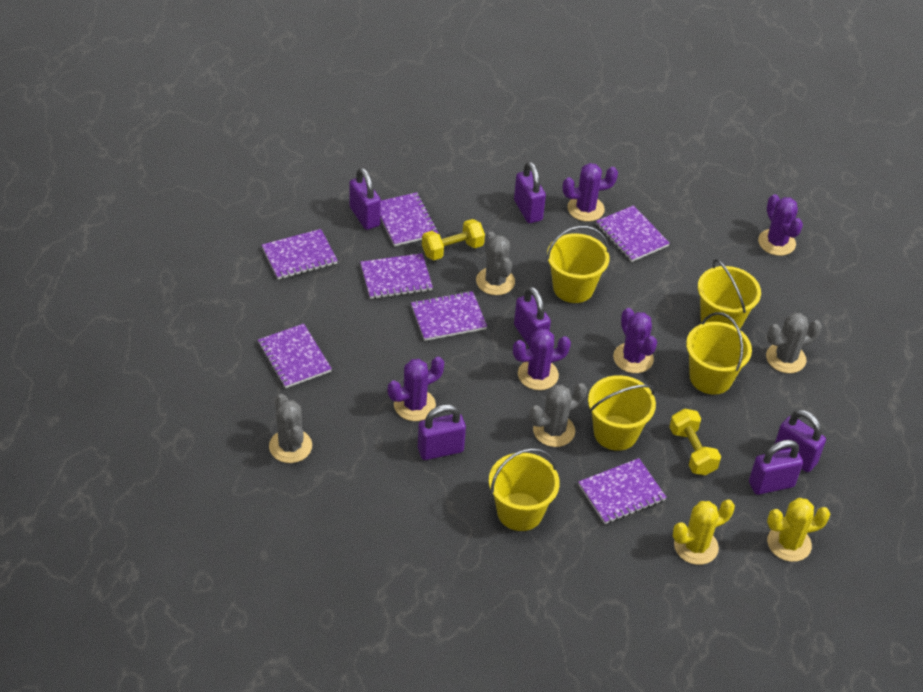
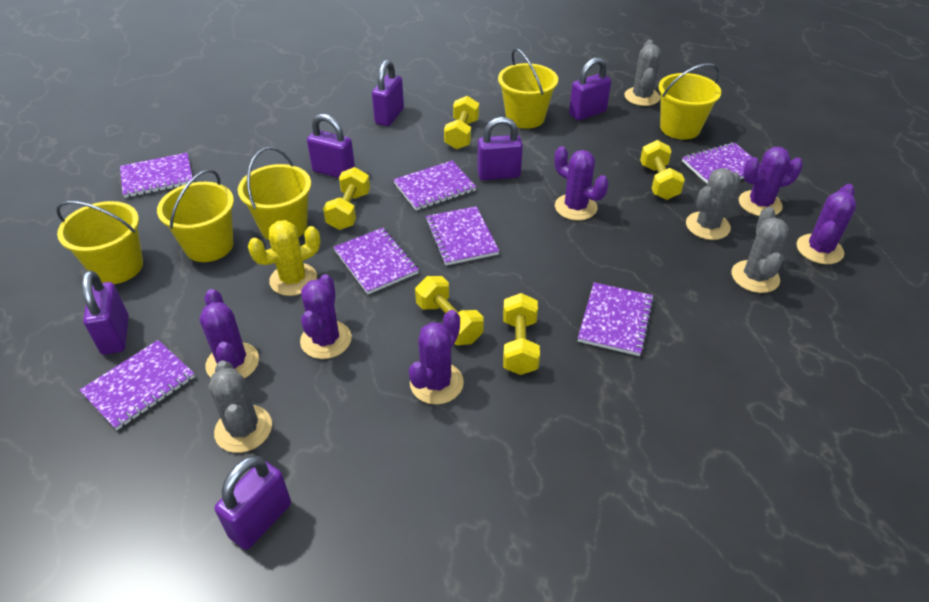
purple cactus: [388,357,444,421] [513,329,571,390] [563,163,618,222] [613,308,657,373] [758,194,803,256] = 5 -> [199,289,259,379] [300,274,352,359] [409,310,464,405] [554,146,609,221] [739,147,803,216] [797,184,856,264] = 6
yellow cactus: [673,500,735,565] [767,498,830,562] = 2 -> [248,220,320,296] = 1
yellow dumbbell: [422,219,485,260] [670,408,721,475] = 2 -> [323,167,370,230] [415,276,484,345] [444,96,479,149] [503,293,540,375] [640,140,685,200] = 5

